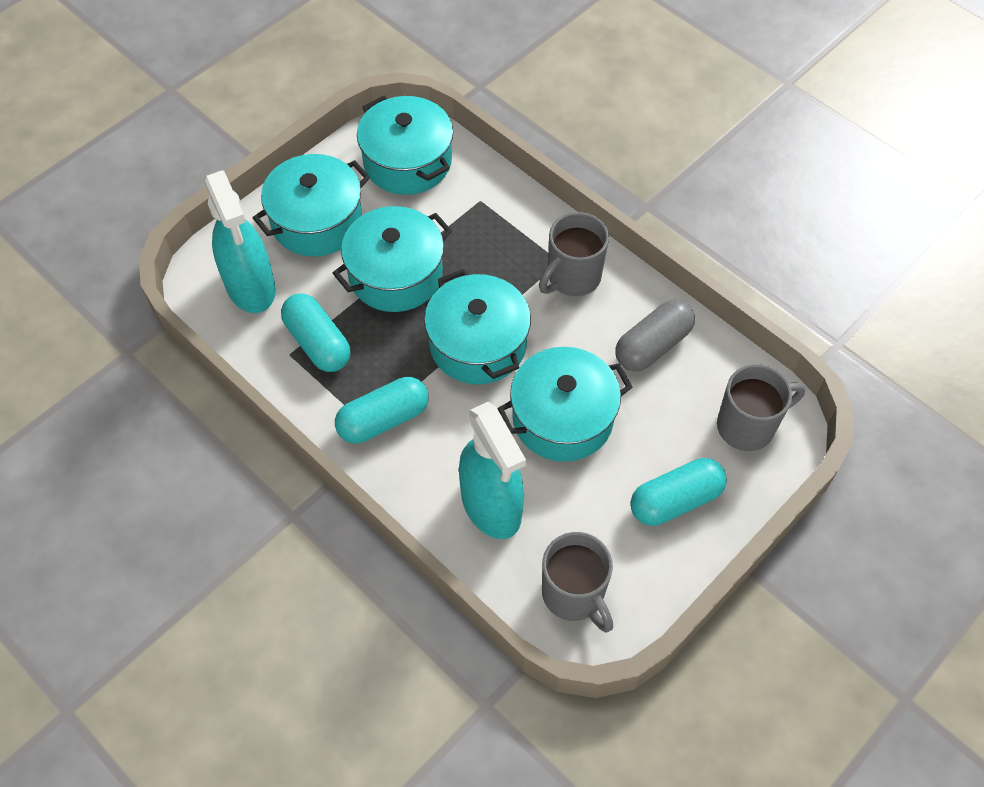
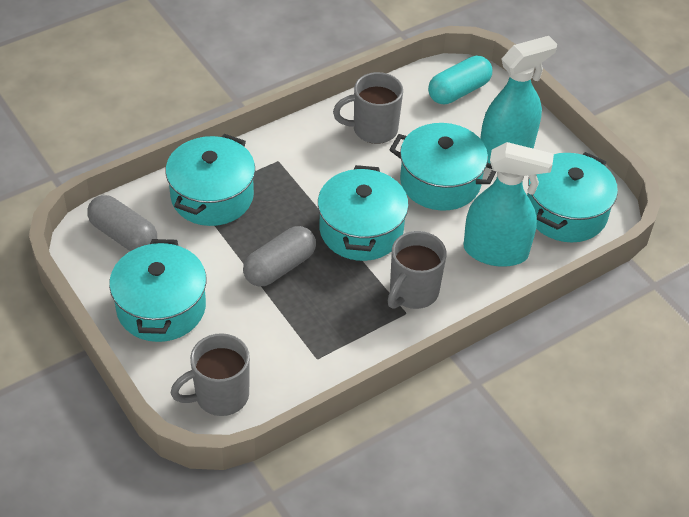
grey capsule: [616,299,695,372] = 1 -> [87,195,157,251] [243,226,316,287] = 2
turquoise capsule: [281,293,351,372] [335,377,428,443] [631,458,727,526] = 3 -> [428,56,492,104] = 1

